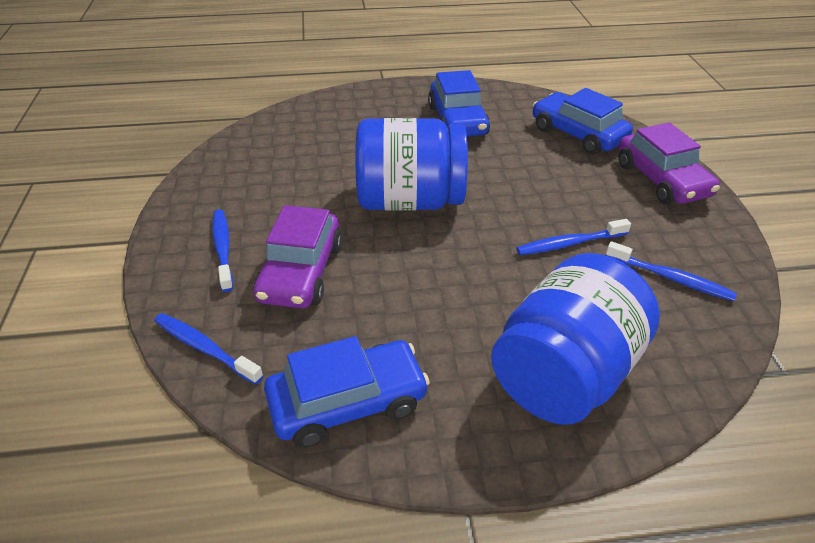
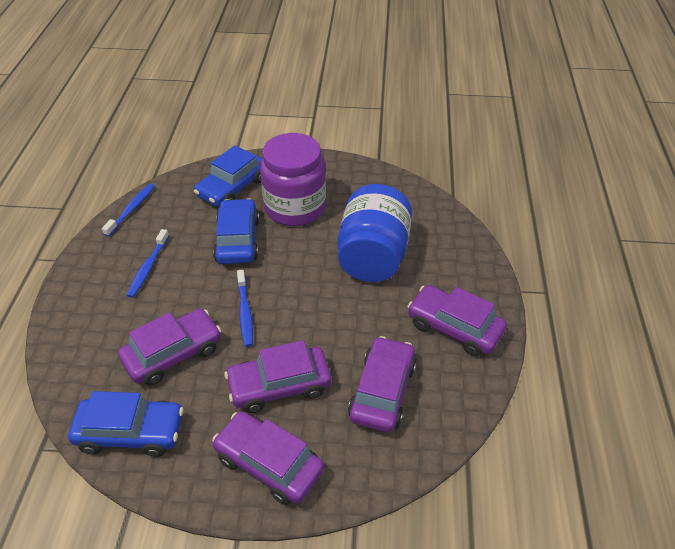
blue jar: [355,118,468,210] [491,253,660,425] = 2 -> [337,184,412,282] = 1
blue toothbrush: [154,313,263,385] [212,209,233,292] [516,219,631,255] [606,241,737,301] = 4 -> [102,184,155,237] [126,229,169,298] [237,270,253,347] = 3
purple car: [253,205,342,308] [618,122,720,204] = 2 -> [118,309,221,386] [212,411,324,505] [225,340,331,413] [348,336,416,432] [408,285,507,357] = 5
purple jar: none = 0 -> [260,133,326,226] = 1

